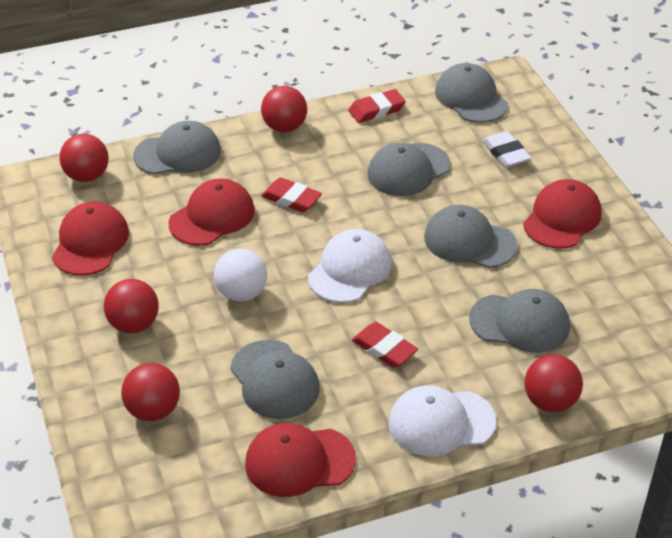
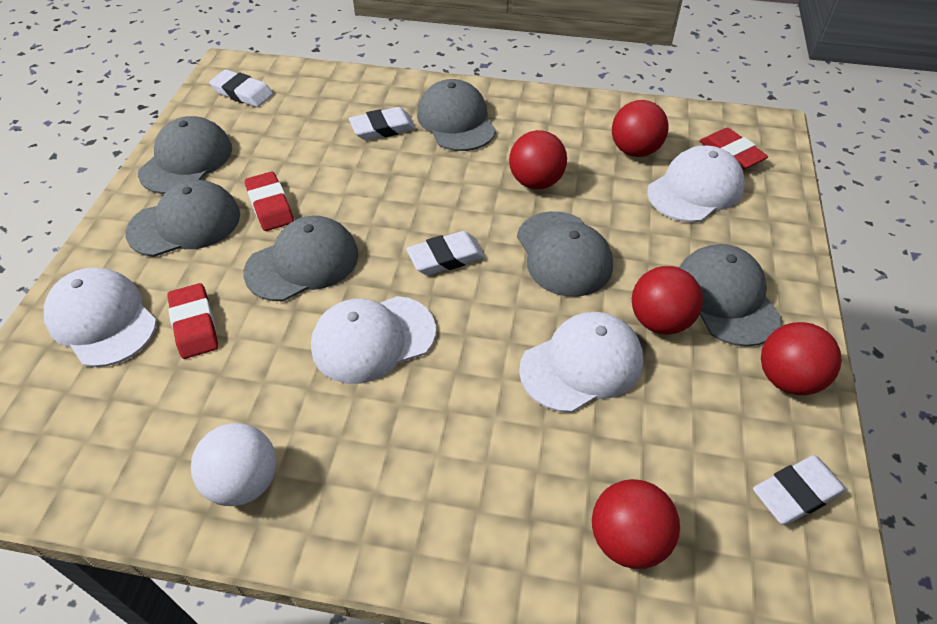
red cap: [52,201,129,276] [169,178,255,246] [245,423,356,497] [523,179,601,249] = 4 -> none = 0
white cap: [308,229,392,303] [389,385,496,456] = 2 -> [44,267,157,367] [311,296,436,384] [519,312,643,413] [647,145,745,222] = 4
white eraser: [483,131,531,167] = 1 -> [209,69,273,107] [349,107,416,141] [406,231,485,275] [753,455,846,525] = 4

